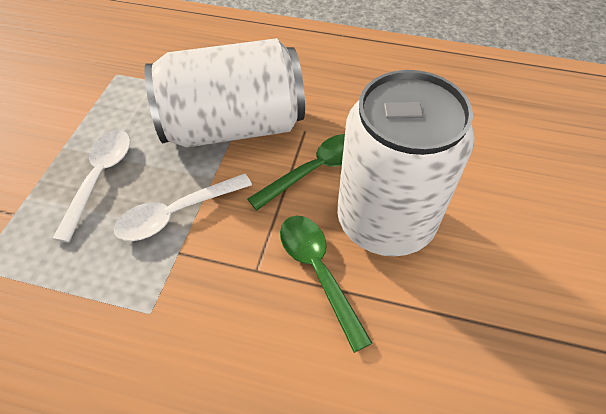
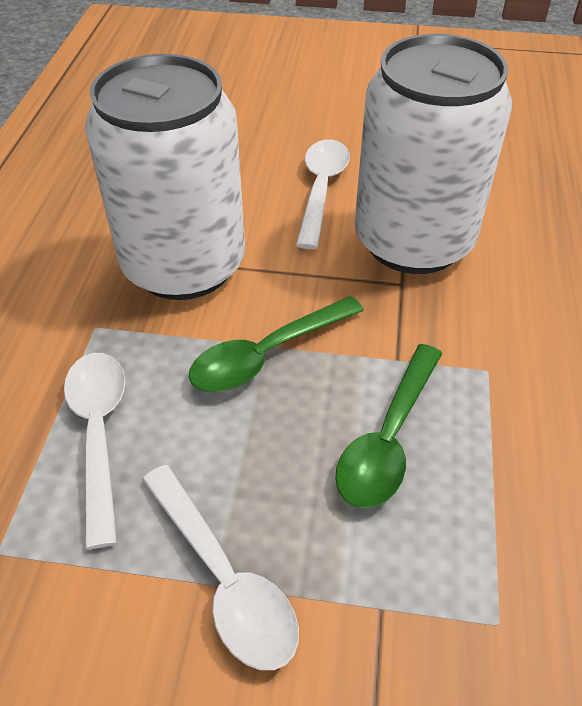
white spoon: [52,130,131,243] [114,174,252,241] = 2 -> [64,353,125,549] [142,465,299,670] [296,139,350,249] = 3

